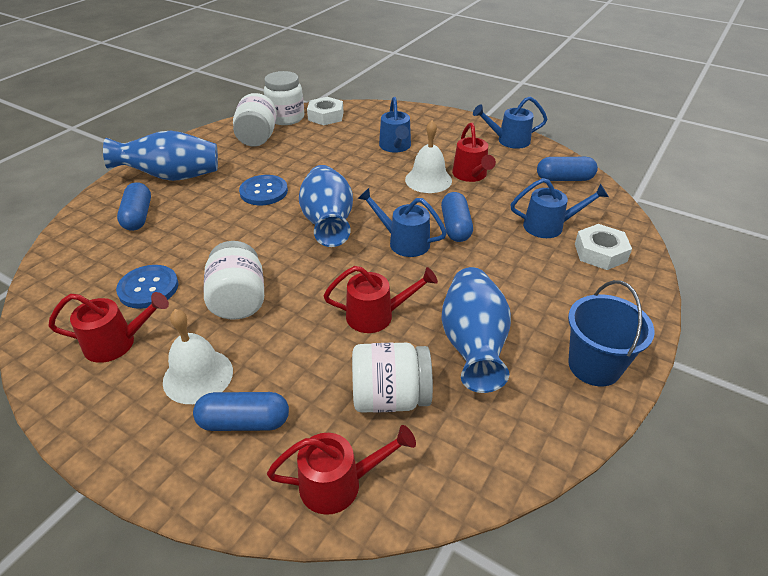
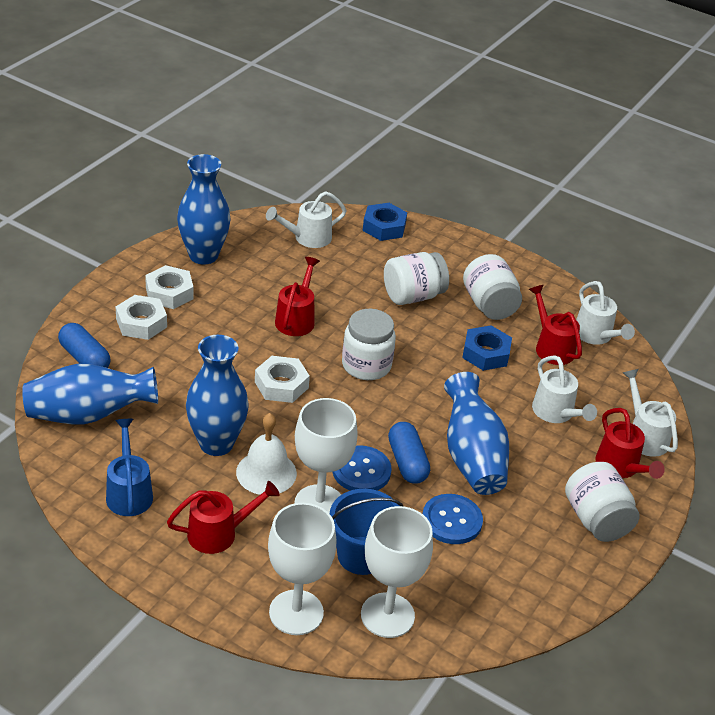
blue capsule: [117,182,151,231] [193,392,289,431] [441,192,473,242] [537,157,598,181] = 4 -> [58,323,110,368] [388,422,430,484] = 2
blue nut: none = 0 -> [363,203,407,241] [462,325,512,371] = 2
blue vase: [103,131,218,181] [299,165,353,247] [441,267,511,393] = 3 -> [22,364,158,424] [177,154,231,265] [186,335,249,456] [444,372,509,495] = 4
blue watering can: [357,188,447,257] [379,97,411,152] [473,97,547,149] [510,178,609,238] = 4 -> [106,419,153,516] = 1
white bell: [163,309,233,404] [405,120,452,193] = 2 -> [236,413,297,495] = 1
white goblet: none = 0 -> [268,503,337,635] [294,398,358,514] [361,506,433,638] = 3
white nut: [307,97,344,125] [575,224,632,270] = 2 -> [116,295,167,340] [145,265,194,309] [255,356,310,403] = 3
white watering can: none = 0 -> [266,191,347,248] [532,355,597,423] [576,281,635,345] [623,369,678,457] = 4

